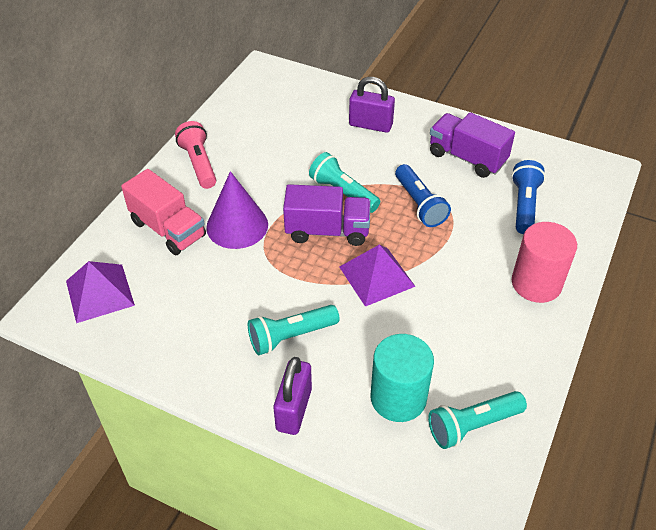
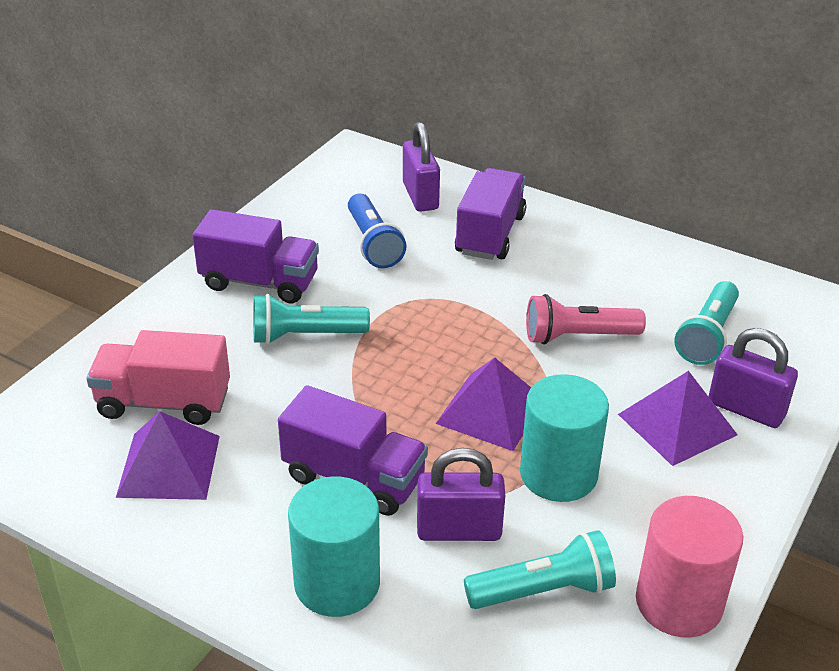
blue flashlight: [395,164,451,227] [511,160,546,234] = 2 -> [348,193,407,268] = 1
purple cone: [206,171,268,249] = 1 -> none = 0
purple padlock: [274,357,312,435] [349,77,395,133] = 2 -> [403,122,440,212] [417,448,505,541] [708,328,798,428] = 3
purple pyramid: [66,261,135,323] [339,245,416,307] = 2 -> [116,411,220,500] [435,358,531,451] [618,371,738,466] = 3
purple truck: [283,184,371,246] [430,112,515,178] = 2 -> [192,209,319,303] [278,385,428,516] [455,168,526,260] = 3
turquoise cylinder: [371,334,434,422] = 1 -> [288,477,380,617] [520,374,609,502] = 2

